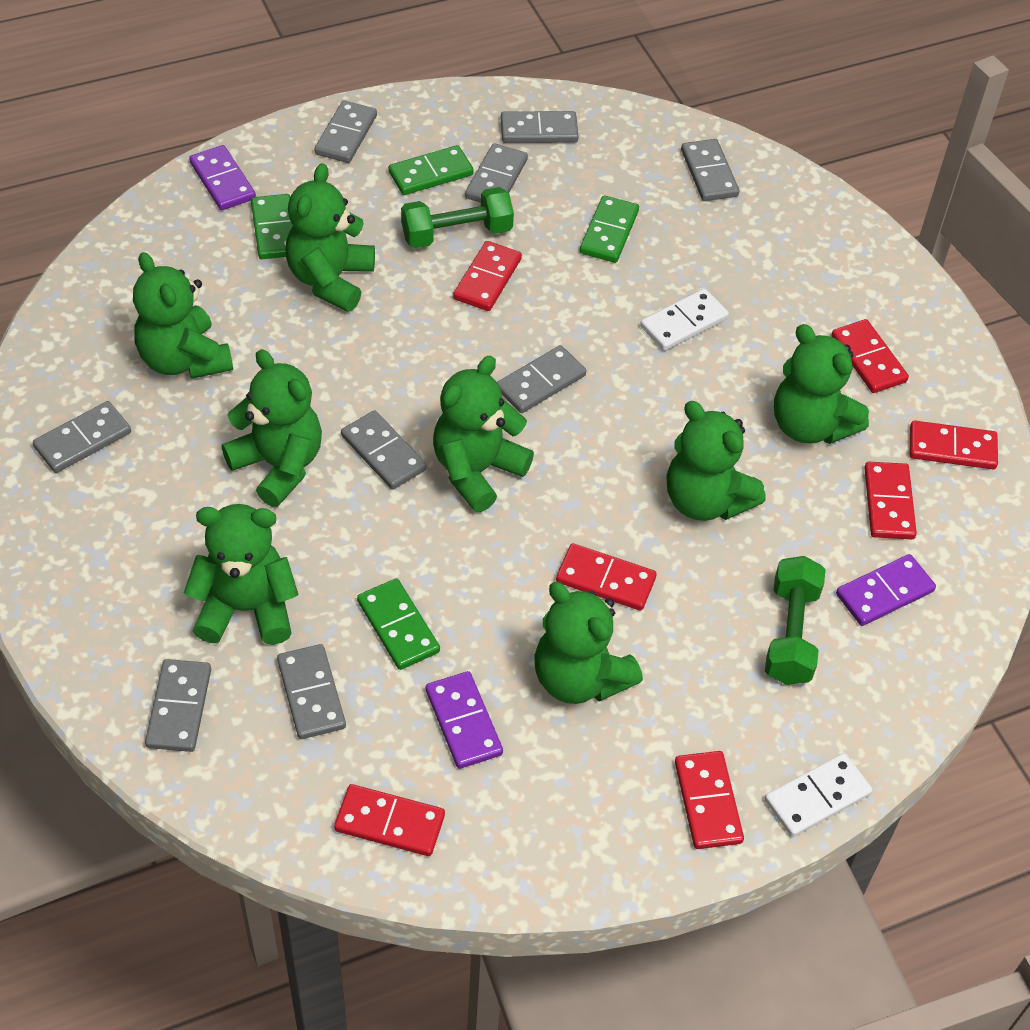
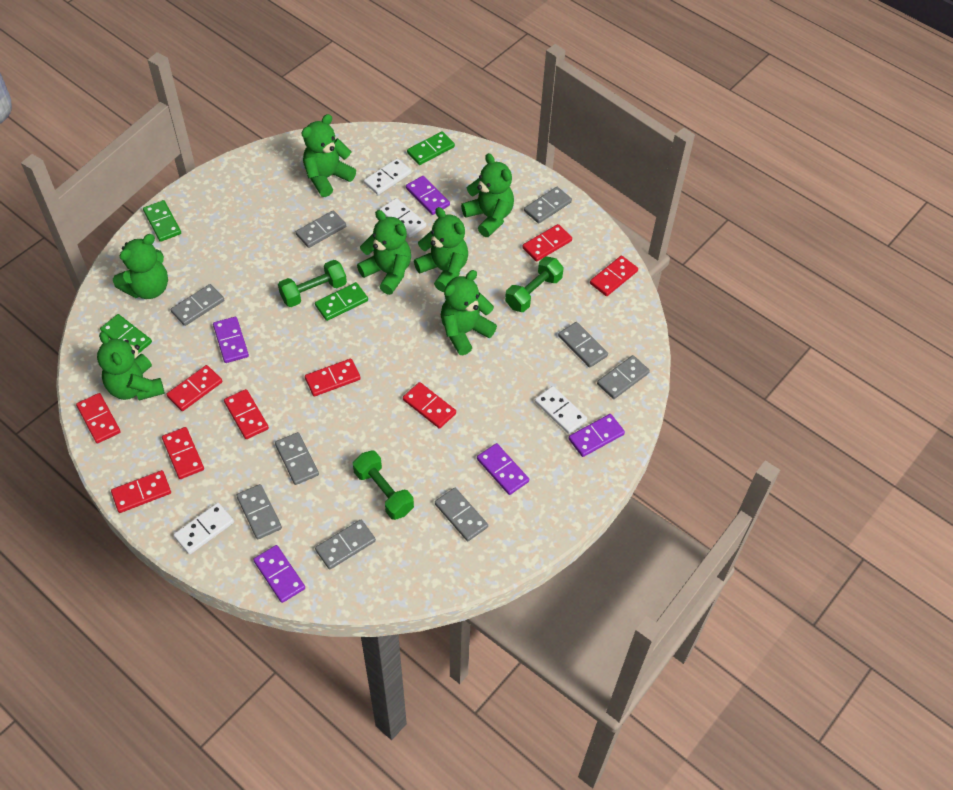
green dumbbell: [401,187,514,248] [765,556,826,685] = 2 -> [278,260,347,307] [353,450,414,520] [505,257,564,312] = 3
green teddy bear: [133,252,233,379] [184,504,299,645] [222,349,322,507] [286,163,375,312] [433,356,534,512] [535,582,643,704] [666,401,766,521] [774,324,869,444] = 8 -> [97,332,165,400] [113,234,168,299] [302,114,356,197] [357,210,411,295] [414,207,468,292] [441,270,497,355] [461,153,514,237] = 7
purple domino: [189,145,256,210] [426,671,503,769] [836,554,936,626] = 3 -> [213,317,249,363] [253,545,305,603] [406,176,450,215] [477,443,529,495] [568,414,625,457] = 5
red domino: [334,784,445,856] [453,241,522,311] [556,543,657,611] [675,751,744,849] [831,319,909,393] [864,462,917,539] [910,420,998,469] = 7 -> [76,393,121,444] [111,470,171,513] [162,427,204,479] [166,365,222,411] [224,389,269,439] [305,359,361,396] [403,382,456,429] [522,224,572,262] [590,256,638,296] = 9
white domino: [640,288,729,351] [765,753,873,837] = 2 -> [173,503,234,555] [364,158,411,195] [380,198,426,238] [535,386,587,434] = 4

